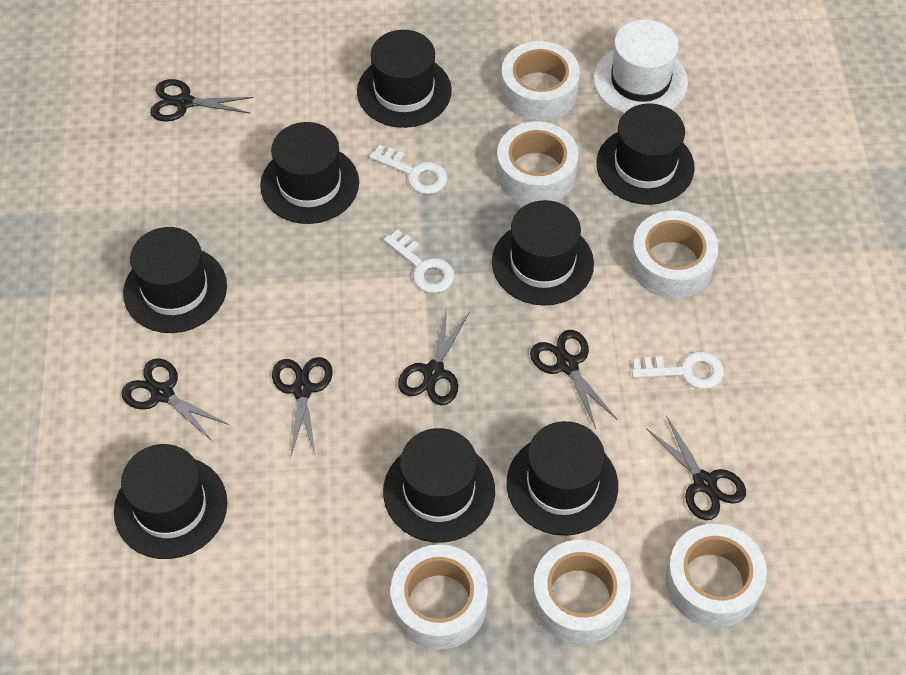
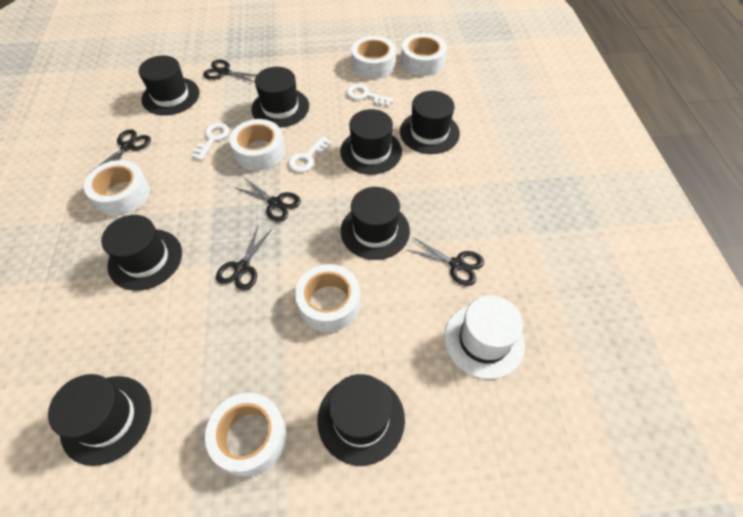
black scissors: [121,358,230,442] [150,79,254,122] [272,357,333,458] [398,308,469,405] [530,330,617,428] [646,415,746,520] = 6 -> [89,129,151,173] [203,60,257,82] [216,226,272,291] [234,178,301,222] [407,237,484,286] = 5

